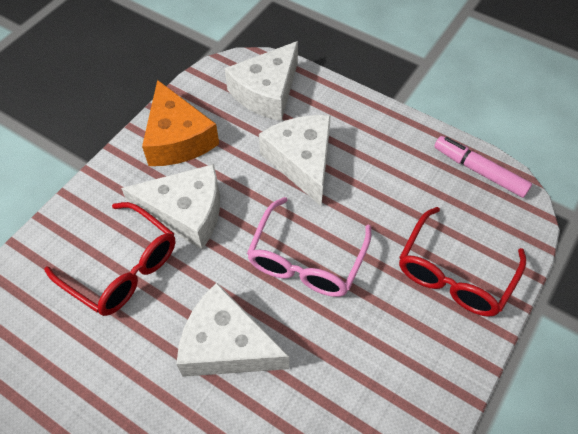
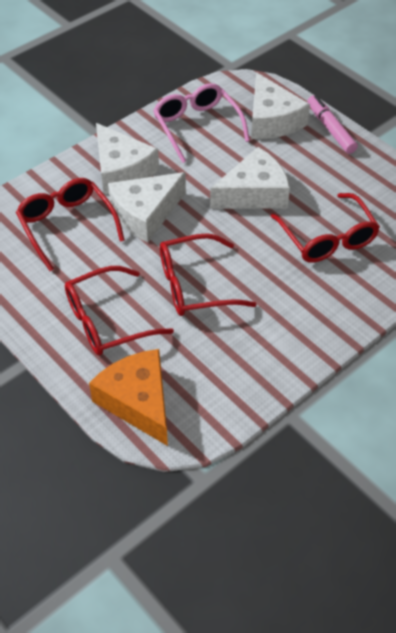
red glasses: [44,202,175,316] [399,207,526,317] = 2 -> [16,178,125,271] [65,266,174,356] [160,233,257,316] [271,193,380,262] = 4

